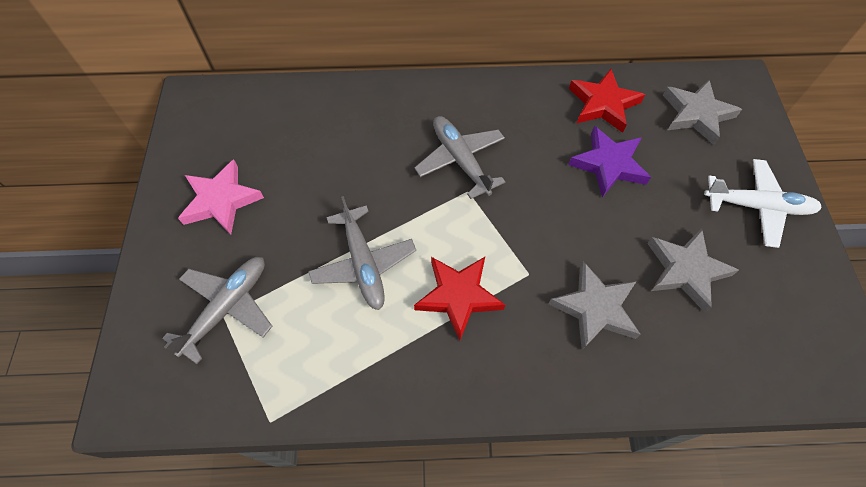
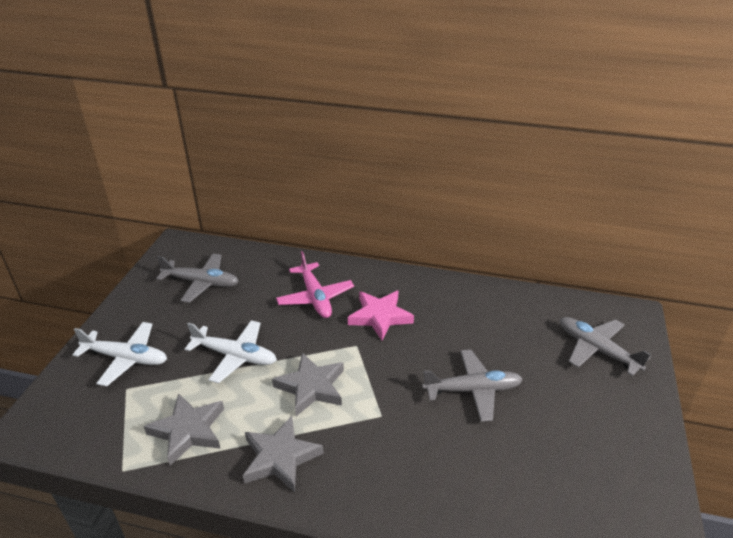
pink plane: none = 0 -> [276,251,354,318] = 1
purple star: [568,126,651,197] = 1 -> none = 0
red star: [414,257,505,341] [569,69,645,133] = 2 -> none = 0
white plane: [704,159,822,248] = 1 -> [73,322,167,386] [185,320,277,383] = 2

